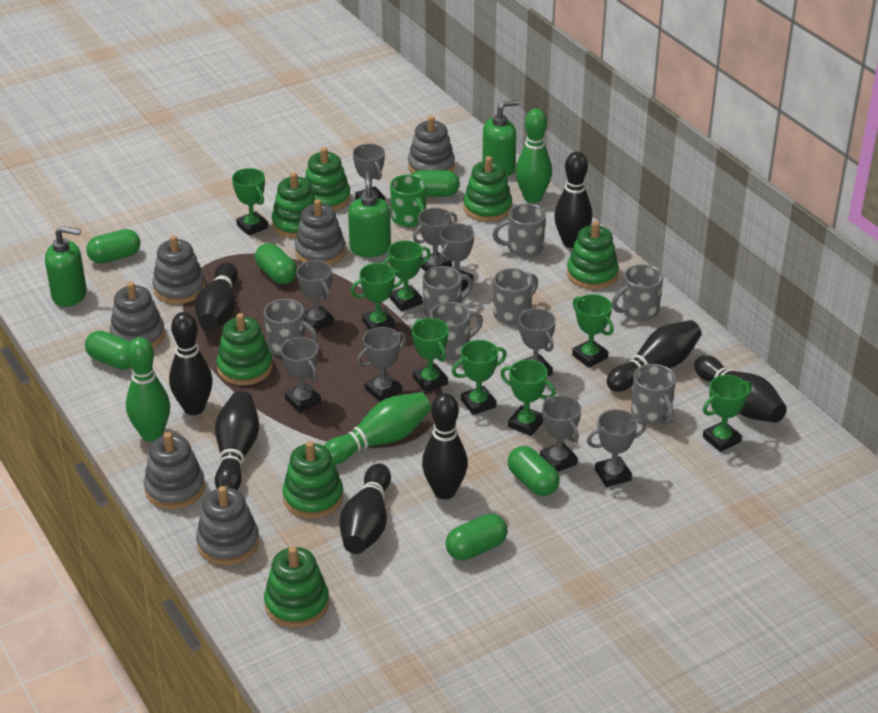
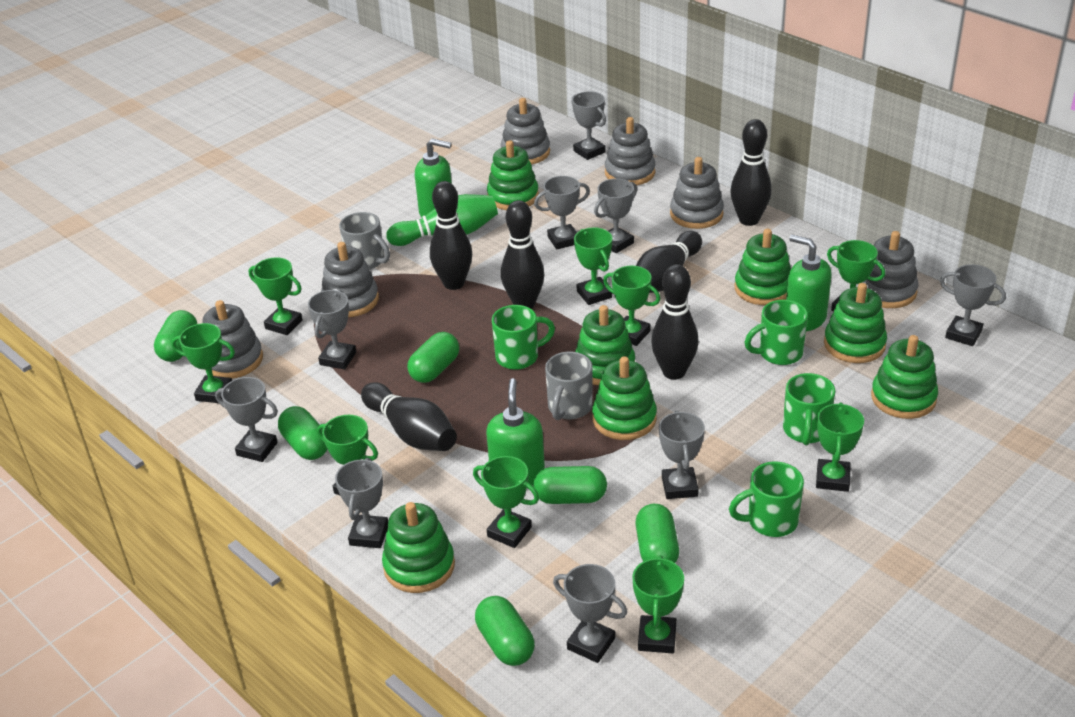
black bowling pin: [169,312,213,415] [195,262,238,331] [215,391,259,490] [340,464,391,554] [422,393,468,499] [554,151,592,248] [607,320,702,392] [694,355,787,423] = 8 -> [361,382,457,451] [430,181,472,290] [501,200,544,309] [636,231,702,293] [651,264,699,380] [730,119,772,226] = 6
green bowling pin: [126,337,170,442] [324,392,431,465] [516,109,552,203] = 3 -> [386,194,498,246] = 1
green mug: [390,174,427,227] = 1 -> [492,305,555,370] [729,461,804,537] [744,300,808,365] [783,373,835,445] = 4
green trophy: [232,168,268,236] [350,263,404,330] [382,240,431,311] [412,318,449,392] [452,340,507,415] [500,360,556,436] [572,294,614,368] [703,375,752,452] = 8 -> [171,323,235,403] [249,257,302,335] [317,415,378,495] [473,456,539,548] [574,227,612,305] [603,266,661,346] [632,555,684,653] [816,402,864,492] [827,240,885,311] = 9
grey mug: [264,299,318,357] [423,266,473,318] [430,302,483,360] [493,204,546,258] [493,268,538,325] [612,264,663,321] [631,364,676,425] = 7 -> [339,212,390,270] [545,352,592,420] = 2

